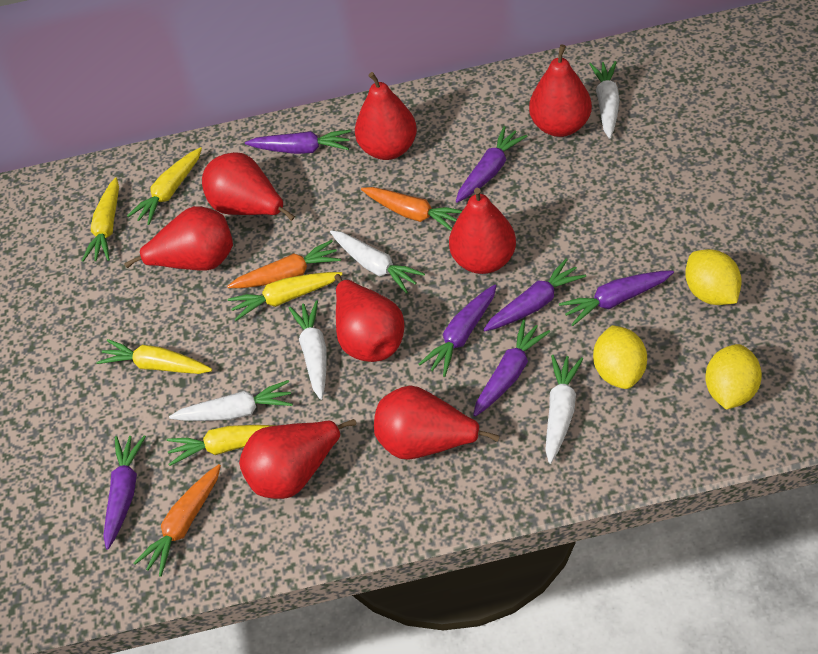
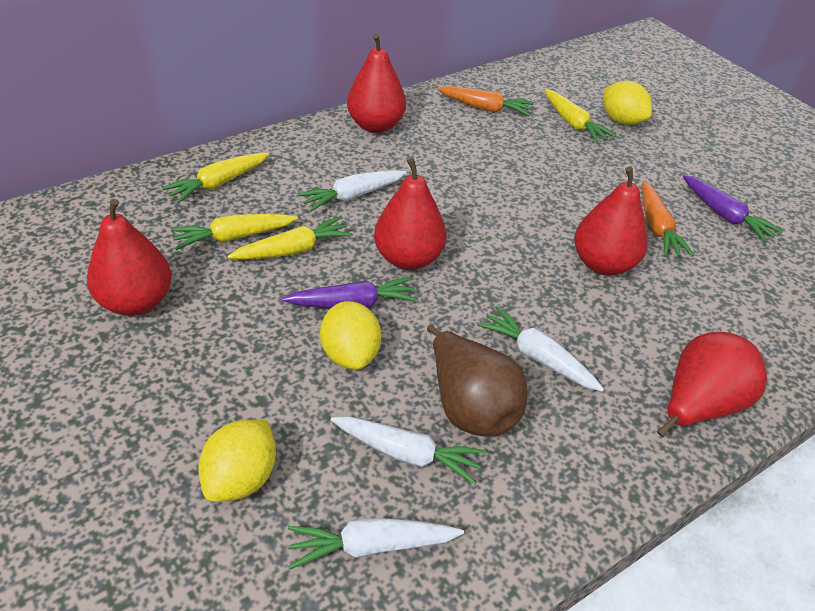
brown pear: none = 0 -> [427,325,528,437] = 1
orange carrot: [134,464,221,577] [227,240,341,288] [361,187,463,231] = 3 -> [437,86,534,116] [642,181,694,257] = 2
purple carrot: [103,435,146,550] [245,130,351,154] [419,285,496,377] [455,126,527,203] [473,320,550,417] [483,259,586,331] [559,271,674,326] = 7 -> [282,277,418,308] [683,175,783,243] = 2
red pear: [124,206,233,271] [202,152,295,221] [239,419,356,499] [334,274,405,362] [355,72,417,160] [374,385,500,460] [449,188,516,274] [529,44,592,137] = 8 -> [87,199,171,316] [347,34,406,133] [374,158,447,270] [574,167,648,276] [657,332,767,437] = 5
white carrot: [169,380,293,421] [288,300,326,400] [330,230,425,294] [545,355,583,464] [590,61,620,139] = 5 -> [288,518,464,569] [298,170,407,212] [331,416,486,484] [477,306,604,392] = 4
yellow carrot: [82,177,119,262] [97,339,212,374] [127,147,202,225] [167,425,278,466] [228,272,343,321] = 5 -> [162,153,270,204] [171,214,298,250] [227,216,353,260] [544,89,616,143] = 4

